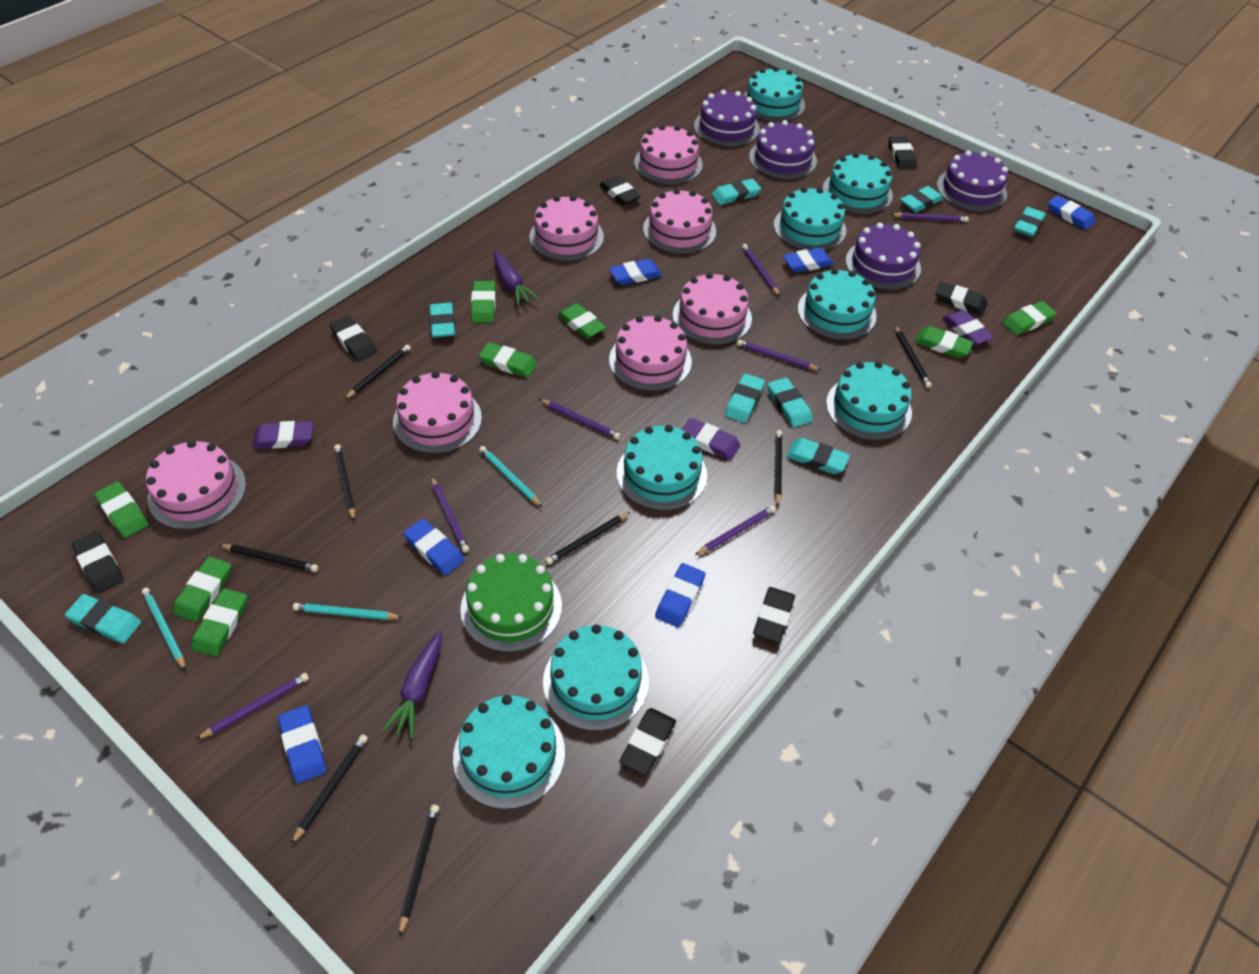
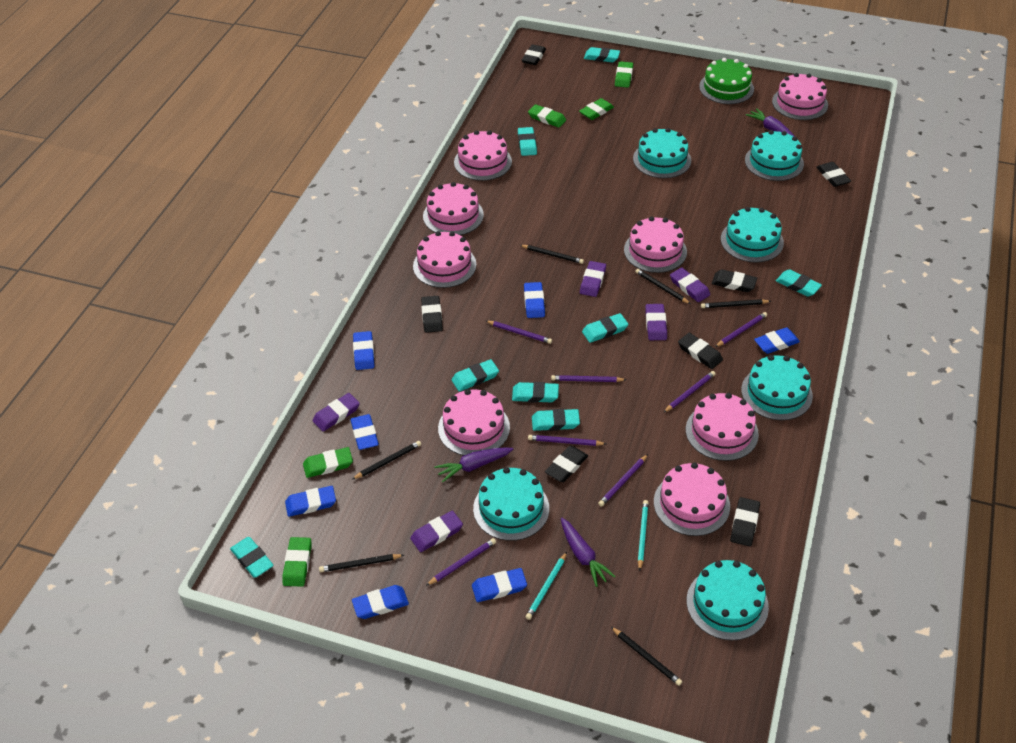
black pencil: [220,544,318,572] [291,734,368,845] [334,444,355,521] [345,345,411,399] [399,805,439,937] [545,512,630,565] [775,430,782,506] [895,325,932,388] = 8 -> [319,554,404,572] [352,441,421,479] [520,245,584,264] [611,627,682,686] [635,269,691,304] [701,299,771,308] = 6
blue eraser: [278,705,327,784] [403,519,465,575] [609,259,662,285] [655,563,705,627] [783,248,834,273] [1048,195,1095,230] = 6 -> [285,486,336,517] [350,414,379,450] [352,585,409,619] [353,331,375,370] [472,568,527,602] [524,282,545,318] [754,327,800,354] = 7
green eraser: [94,481,149,538] [173,557,231,622] [191,588,247,657] [471,281,496,323] [479,342,538,378] [557,303,606,339] [915,326,974,358] [1002,301,1057,335] = 8 -> [282,537,311,587] [303,447,353,478] [528,104,566,128] [579,98,614,120] [615,61,633,88] = 5
pink cake: [146,440,246,530] [393,371,482,454] [529,195,604,261] [609,315,692,391] [634,125,703,184] [643,189,716,254] [673,273,752,345] = 7 -> [413,231,476,288] [423,182,484,235] [438,389,510,456] [454,130,512,181] [624,216,687,273] [654,462,730,536] [686,393,759,461] [772,73,828,120] = 8
purple cake: [694,90,760,147] [749,120,817,179] [846,223,921,290] [937,151,1008,211] = 4 -> none = 0
purple carrot: [382,631,442,738] [494,251,539,306] = 2 -> [434,447,513,483] [561,518,616,587] [746,108,795,137] = 3
purple eraser: [253,421,313,449] [682,418,741,460] [943,310,994,346] = 3 -> [312,393,360,431] [410,511,463,552] [580,261,606,297] [645,304,667,340] [670,268,710,302] = 5
turquoise cake: [453,695,565,809] [543,624,649,731] [617,425,707,511] [743,67,805,122] [774,187,846,250] [798,268,877,340] [823,153,893,214] [826,361,912,440] = 8 -> [473,467,549,541] [633,128,691,178] [687,560,769,641] [721,207,784,263] [741,355,813,420] [745,130,804,181] = 6
turquoise pencil: [142,588,186,671] [293,603,403,620] [479,446,542,507] = 3 -> [525,552,567,620] [638,500,649,571] = 2

